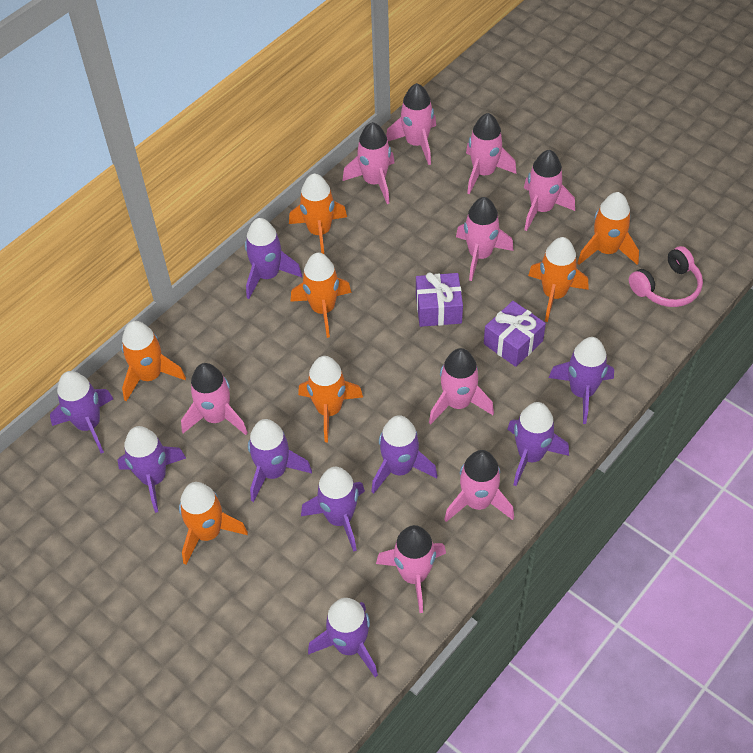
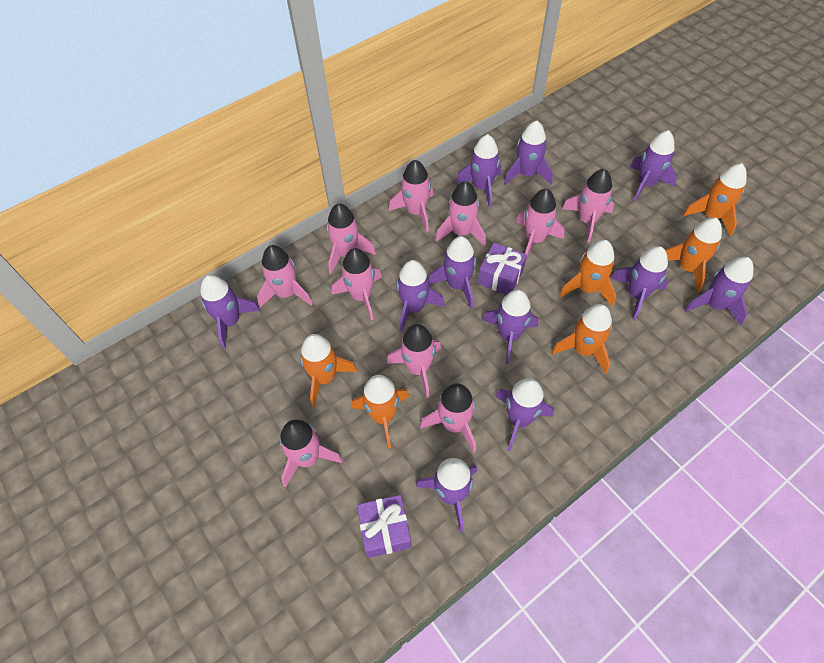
orange rocket: [121,321,186,401] [179,482,248,565] [289,174,347,254] [290,253,351,338] [298,356,363,442] [528,237,588,322] [577,192,639,265] = 7 -> [300,334,357,407] [351,375,410,448] [551,304,612,374] [559,240,616,307] [665,218,722,293] [682,164,747,236] = 6
pink headphones: [629,246,703,307] = 1 -> none = 0
pink rocket: [181,363,248,435] [343,122,395,204] [376,525,446,613] [386,83,436,165] [429,348,494,424] [444,450,514,522] [456,197,514,281] [466,113,516,194] [524,150,575,231] = 9 -> [257,245,312,307] [280,420,343,488] [327,203,376,274] [332,248,382,320] [387,324,441,397] [389,160,433,232] [420,383,476,453] [435,181,486,247] [516,188,565,259] [562,169,614,243] = 10
purple rocket: [50,371,113,453] [117,426,186,513] [245,218,302,299] [248,419,312,502] [301,467,365,552] [308,598,378,677] [371,415,437,494] [507,402,569,486] [549,337,614,424] = 9 -> [200,275,260,349] [396,260,445,332] [416,458,477,531] [428,236,476,308] [456,134,501,208] [482,289,539,364] [495,378,554,451] [504,121,553,185] [611,246,668,321] [630,130,677,202] [685,257,754,326] = 11

